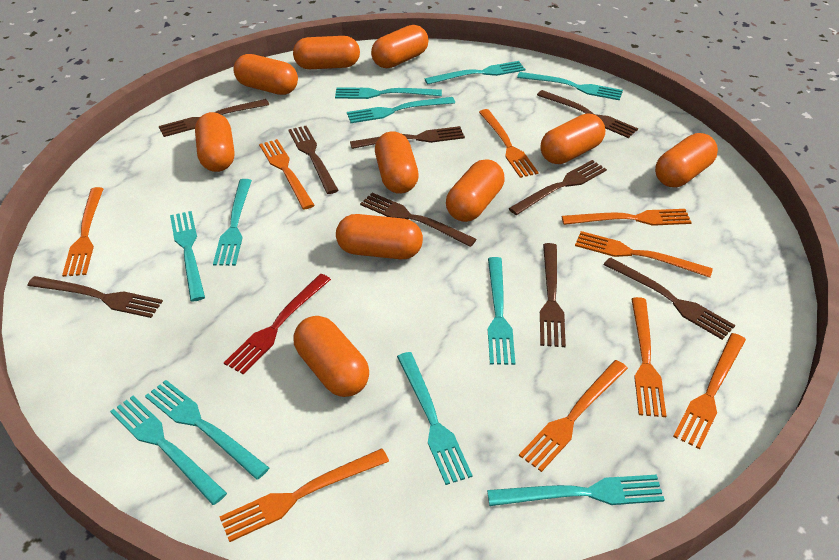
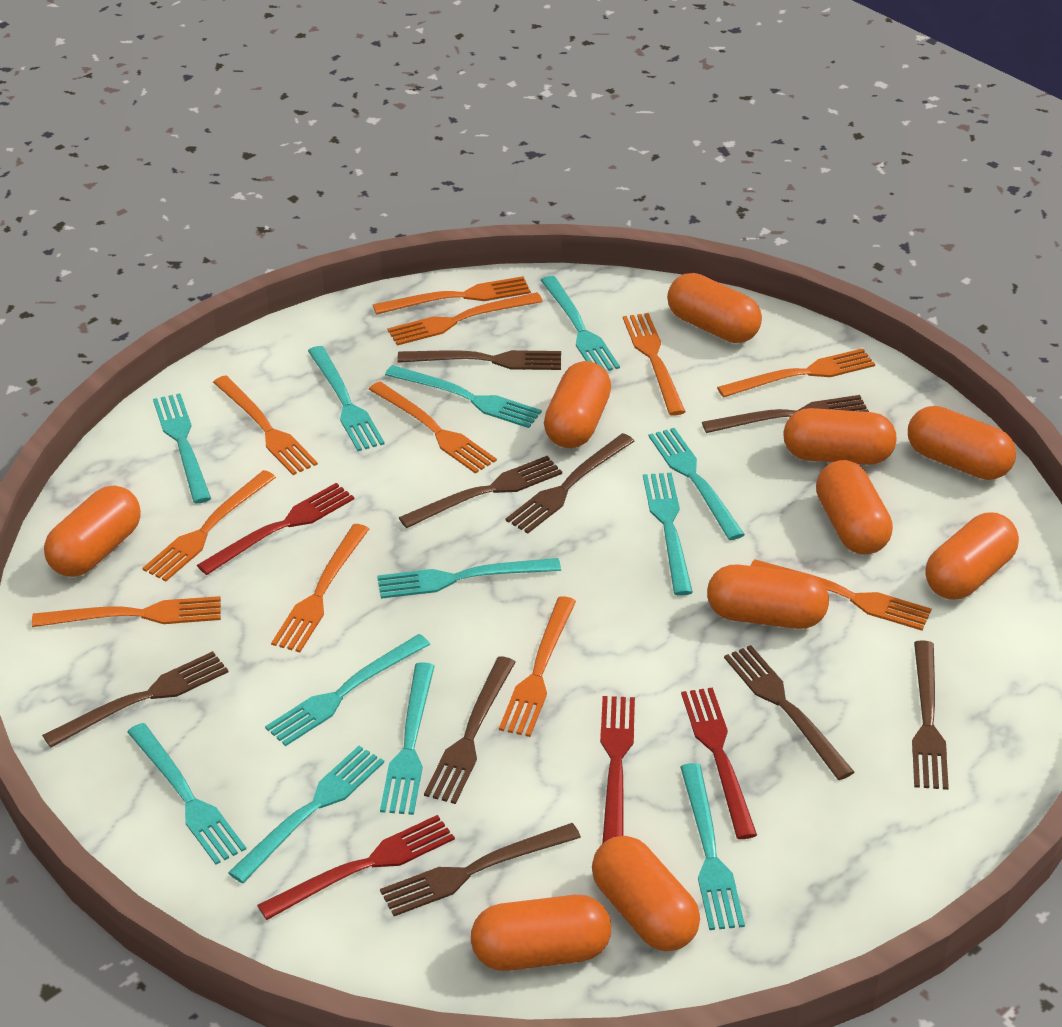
orange fork: [62,187,103,277] [219,448,389,542] [259,139,315,209] [479,109,539,178] [519,360,628,472] [562,209,692,226] [575,231,713,278] [631,297,666,417] [673,333,746,449] = 9 -> [32,596,221,627] [143,470,276,582] [213,376,318,475] [271,524,369,653] [369,382,497,474] [373,276,531,315] [387,292,543,346] [499,596,576,737] [623,313,686,416] [717,348,875,398] [751,559,932,631] = 11
red fork: [224,274,331,375] = 1 -> [197,483,354,575] [257,815,455,920] [600,696,635,844] [681,687,757,839] = 4
turquoise fork: [110,396,227,505] [145,380,269,480] [170,211,205,301] [213,179,252,266] [335,87,442,99] [347,97,455,123] [397,352,473,485] [425,61,525,85] [487,475,665,506] [488,257,515,365] [517,72,623,100] = 11 -> [127,723,246,865] [153,393,211,503] [228,746,384,883] [265,634,430,746] [308,346,385,451] [377,558,561,599] [380,662,435,815] [385,365,542,428] [541,276,620,371] [643,473,693,596] [649,428,745,540] [680,763,745,930] = 12

